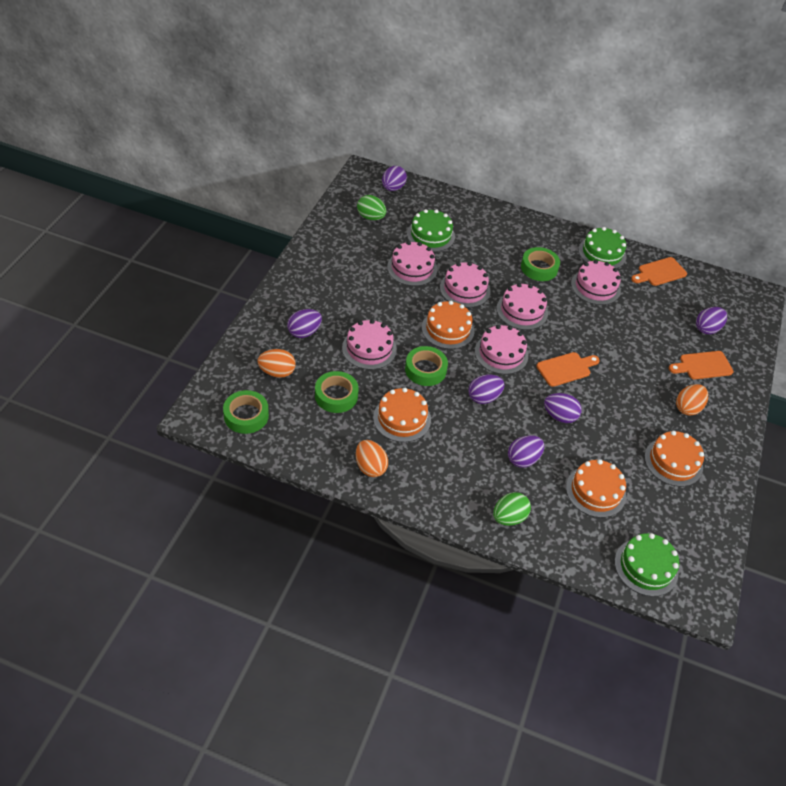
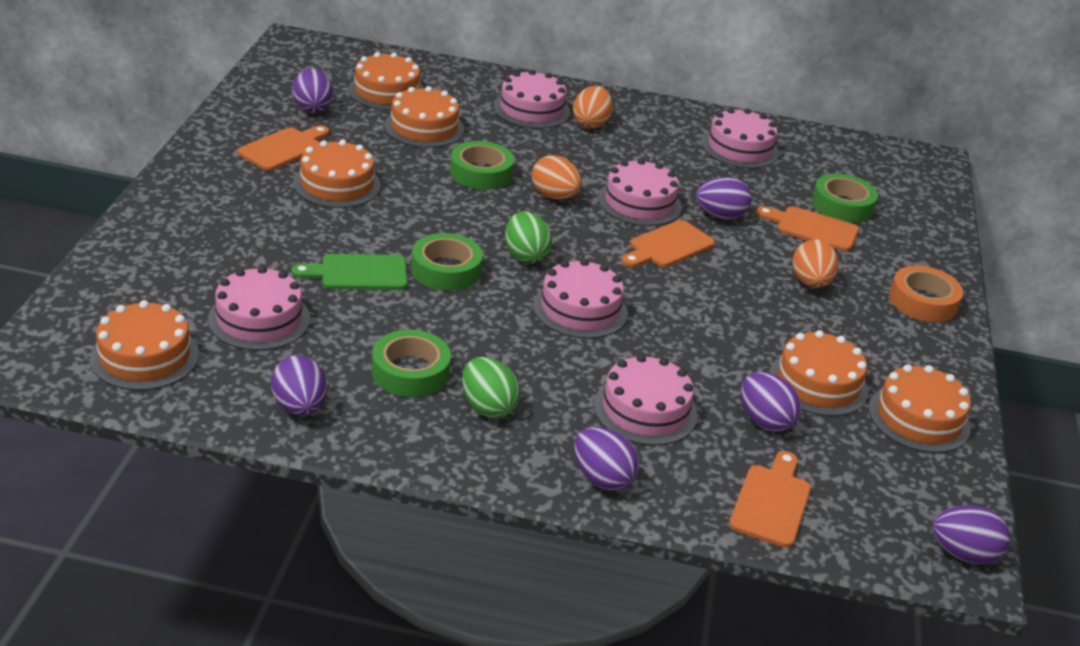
green cake: [407,209,455,252] [578,227,627,268] [615,533,679,596] = 3 -> none = 0
green cutting board: none = 0 -> [292,254,408,290] = 1
orange cake: [373,388,431,442] [422,301,475,349] [566,459,626,518] [645,431,704,487] = 4 -> [90,300,199,390] [293,140,381,208] [348,52,424,110] [384,86,464,148] [769,330,868,416] [868,364,971,453] = 6
orange cutting board: [536,352,600,387] [631,257,687,286] [669,351,734,379] = 3 -> [238,125,329,171] [622,220,715,267] [729,451,811,548] [756,206,859,251] = 4
orange tape: none = 0 -> [889,266,963,322] = 1

